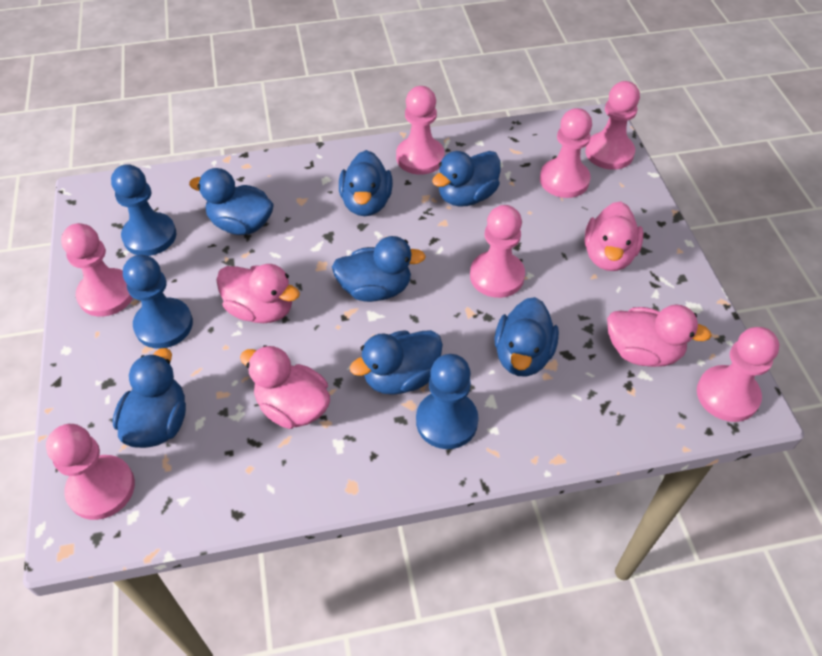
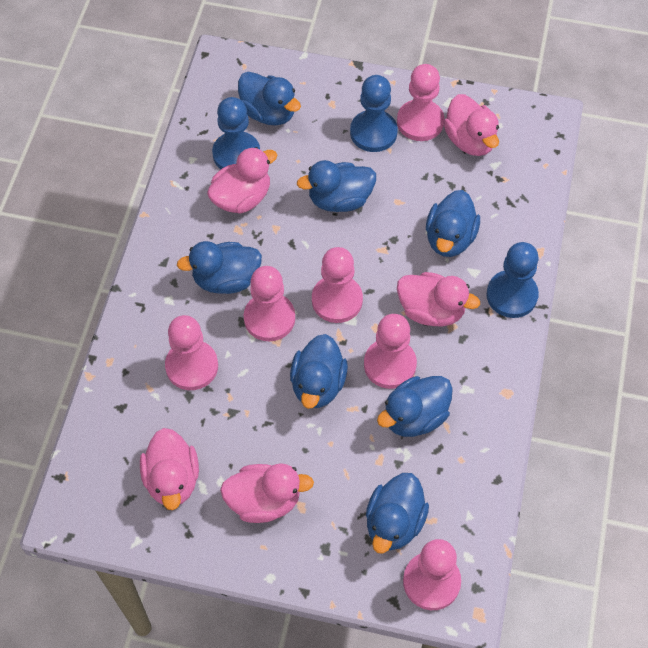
pink duck: [216,264,300,323] [240,345,330,429] [585,201,643,271] [607,305,712,367] = 4 -> [140,428,199,510] [207,147,277,214] [220,463,314,523] [397,272,480,327] [443,94,499,156] = 5
pink pawn: [46,424,135,520] [61,223,133,316] [396,86,445,175] [470,205,525,298] [540,108,592,198] [585,81,640,170] [697,327,779,422] = 7 -> [165,315,218,390] [244,266,295,341] [312,247,363,323] [364,314,417,389] [397,64,444,141] [403,539,461,610] = 6

